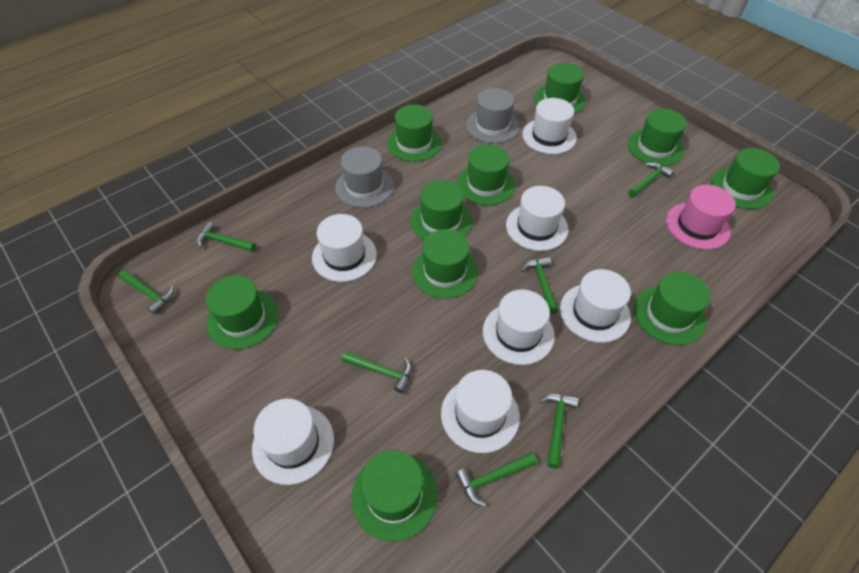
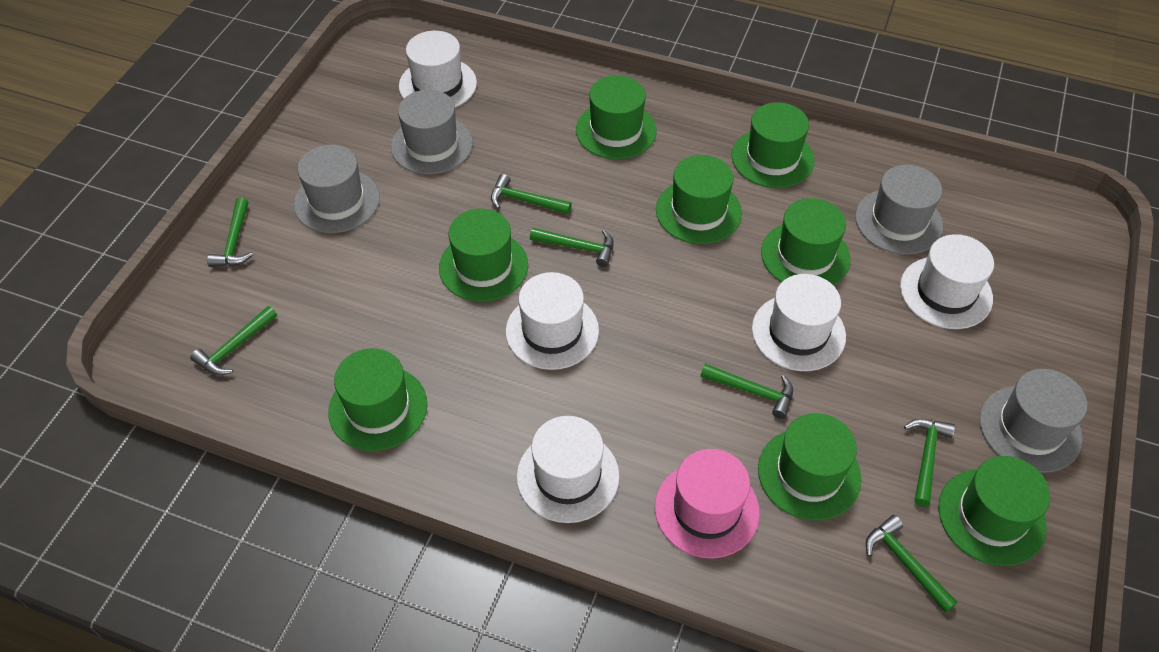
green hat: [206,275,278,349] [352,450,438,542] [387,105,442,162] [411,180,472,240] [412,229,478,299] [457,144,515,205] [534,63,586,114] [628,108,687,166] [634,272,710,345] [711,148,780,209] = 10 -> [328,348,427,451] [439,209,528,302] [576,75,657,159] [656,155,742,244] [731,102,815,188] [758,413,862,521] [761,198,851,285] [938,456,1050,566] = 8
grey hat: [335,146,394,208] [466,88,520,143] = 2 -> [294,145,380,233] [391,90,473,175] [855,165,943,255] [979,369,1087,473] = 4
white hat: [252,399,334,485] [312,214,377,282] [441,370,520,453] [483,289,555,365] [506,186,569,251] [522,98,577,154] [560,269,631,343] = 7 -> [399,31,477,108] [506,272,599,370] [517,416,619,523] [752,274,846,371] [900,234,994,329] = 5

